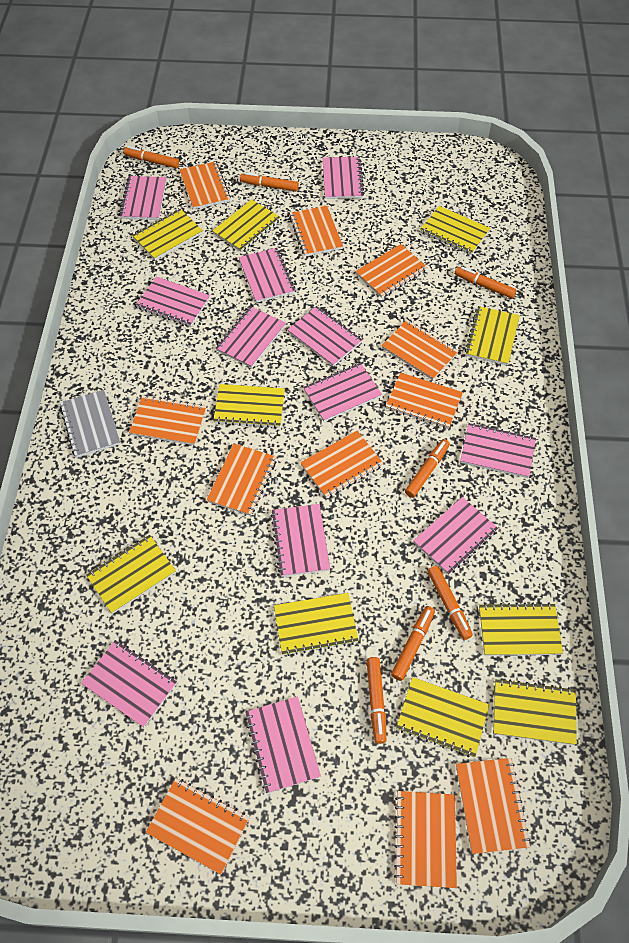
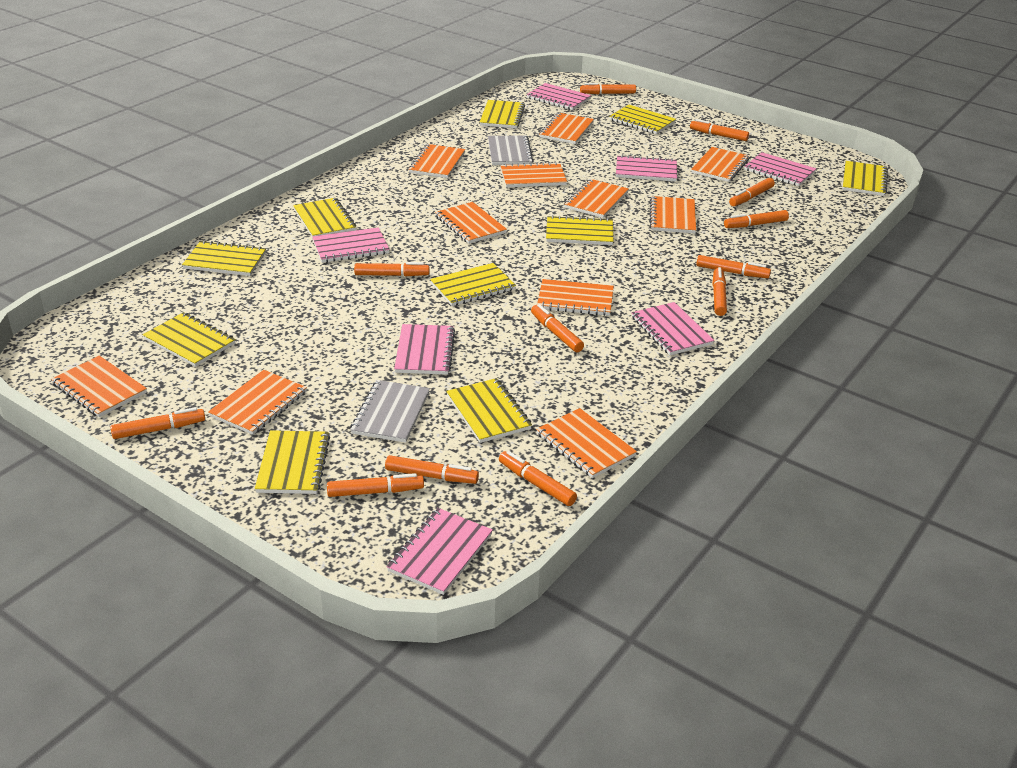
grey notebook: [60,390,120,458] = 1 -> [350,380,430,443] [488,135,533,165] = 2
orange marker: [124,146,179,168] [240,172,299,191] [367,657,386,744] [391,606,435,681] [405,439,450,498] [428,566,473,640] [455,267,517,299] = 7 -> [110,407,205,439] [327,473,424,497] [354,262,430,276] [385,455,479,484] [499,451,577,506] [531,304,584,352] [580,83,636,94] [690,119,749,141] [697,255,771,278] [712,267,727,316] [724,210,789,228] [729,178,775,206] = 12
pink notebook: [81,640,177,727] [119,176,166,220] [136,276,210,327] [216,306,286,368] [239,248,295,303] [245,696,321,793] [271,504,330,577] [287,306,362,366] [303,363,382,422] [323,157,364,199] [413,497,499,575] [460,423,536,478] = 12 -> [312,227,390,263] [387,508,493,595] [394,324,455,375] [527,83,591,110] [616,155,677,182] [632,302,714,355] [744,152,816,186] = 7

